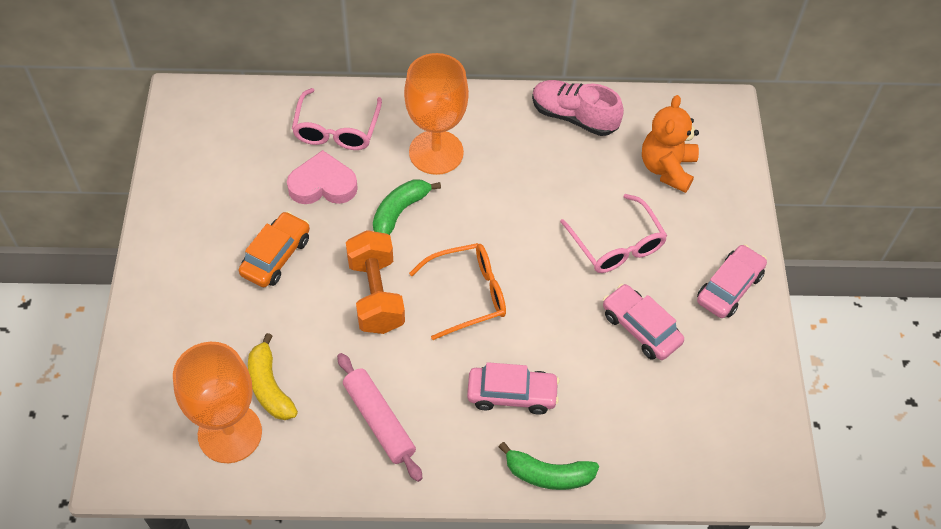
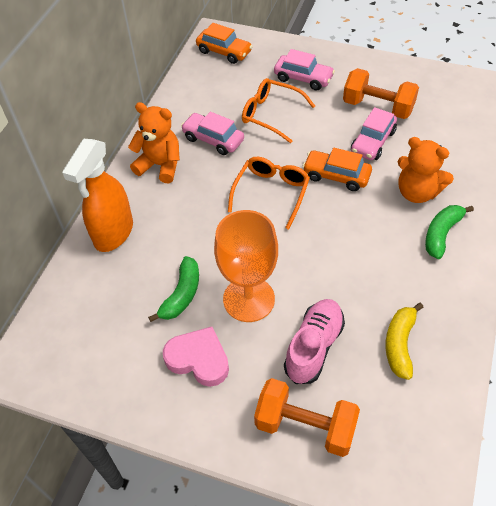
orange car: [239,211,310,287] = 1 -> [196,23,253,64] [303,148,372,191] = 2
orange dumbbell: [346,230,405,334] = 1 -> [254,378,360,457] [343,68,419,119] = 2
orange glasses: [409,243,506,340] = 1 -> [228,157,310,230] [242,78,315,143] = 2
orange goblet: [173,342,262,463] [404,53,469,175] = 2 -> [214,210,278,322] = 1
orange spray bottle: none = 0 -> [62,139,133,252] = 1
orange teddy bear: [642,95,699,193] = 1 -> [128,102,180,183] [398,137,454,203] = 2
pink glasses: [292,88,382,150] [560,194,667,273] = 2 -> none = 0
pink rolling pin: [337,353,423,482] = 1 -> none = 0

